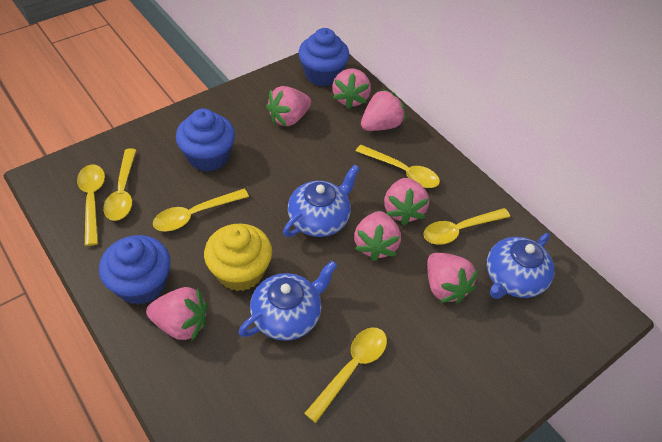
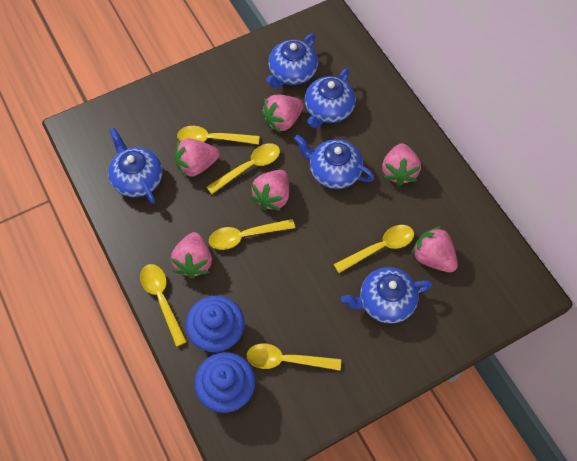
blue cupcake: [99,235,171,305] [176,108,235,172] [298,28,350,86] = 3 -> [186,295,245,353] [194,352,255,413] = 2
blue teapot: [239,261,338,341] [283,165,360,237] [487,233,554,299] = 3 -> [108,128,163,204] [266,34,318,88] [294,135,374,189] [305,68,356,128] [341,267,432,324] = 5
pink strawberry: [146,287,208,341] [266,86,311,127] [332,69,371,109] [354,211,401,261] [361,89,406,131] [384,178,429,225] [427,253,478,303] = 7 -> [171,232,212,279] [175,138,220,177] [250,170,289,211] [261,95,304,133] [382,143,421,186] [411,226,458,272] = 6
yellow cupcake: [204,223,272,291] = 1 -> none = 0

